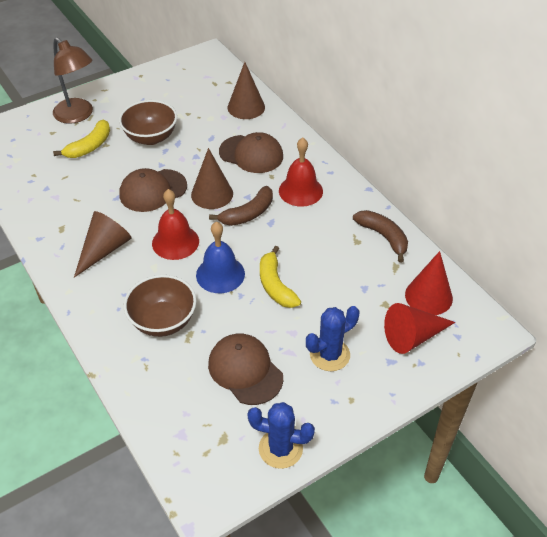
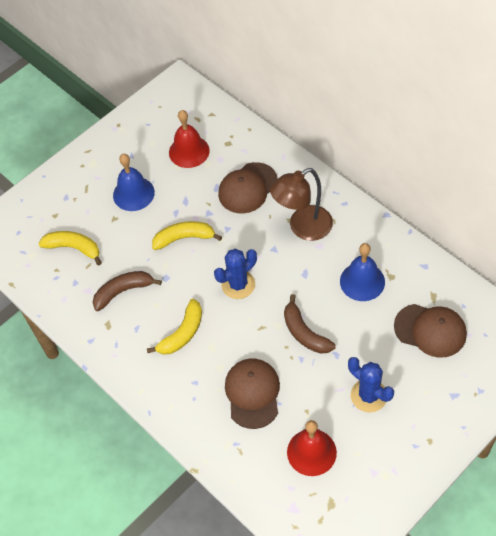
blue bell: [196,222,245,293] = 1 -> [113,154,155,211] [340,243,385,301] = 2
brown bowl: [119,100,177,145] [124,275,196,337] = 2 -> none = 0
brown cone: [74,211,132,278] [191,148,233,209] [228,62,265,119] = 3 -> none = 0
red cone: [384,303,455,354] [405,251,453,315] = 2 -> none = 0
yellow banana: [53,120,110,158] [260,246,301,308] = 2 -> [38,231,102,265] [147,299,202,355] [152,221,222,250] = 3

